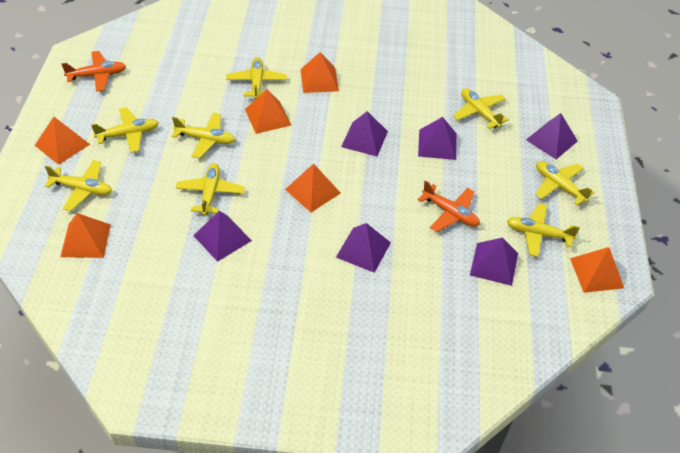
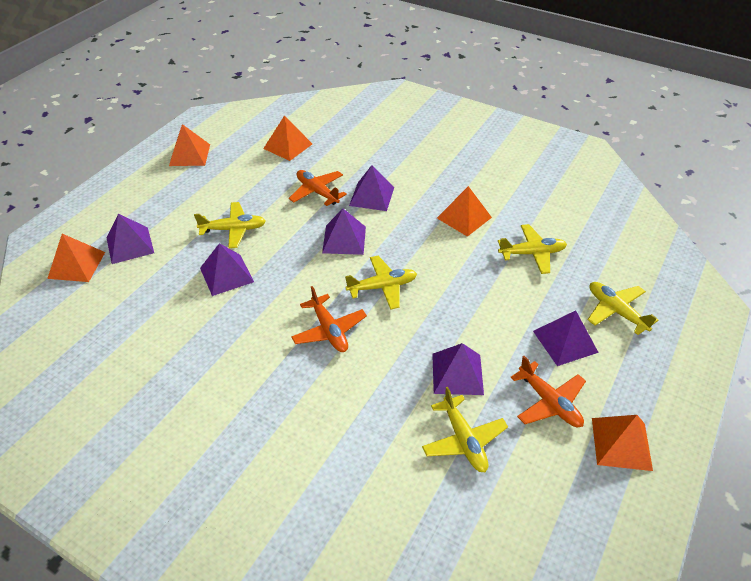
orange plane: [61,51,126,92] [418,180,480,232] = 2 -> [289,170,347,206] [291,286,367,352] [510,356,586,427] = 3
orange pyramid: [35,117,90,165] [60,213,111,258] [245,89,291,134] [285,164,341,212] [301,52,339,93] [570,247,624,293] = 6 -> [47,234,105,282] [169,124,210,166] [263,115,312,161] [437,186,492,237] [592,415,653,471] = 5
yellow plane: [45,160,112,211] [91,107,158,153] [172,113,235,159] [176,163,244,216] [226,57,287,99] [453,88,509,129] [507,203,580,257] [535,161,594,206] = 8 -> [194,202,266,248] [345,256,417,310] [422,387,508,472] [498,224,567,274] [588,282,658,335] = 5

